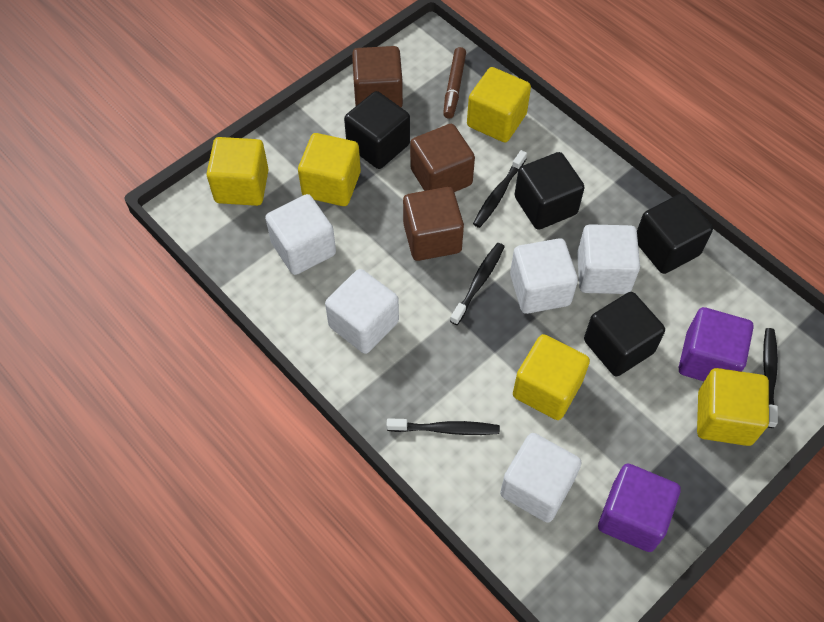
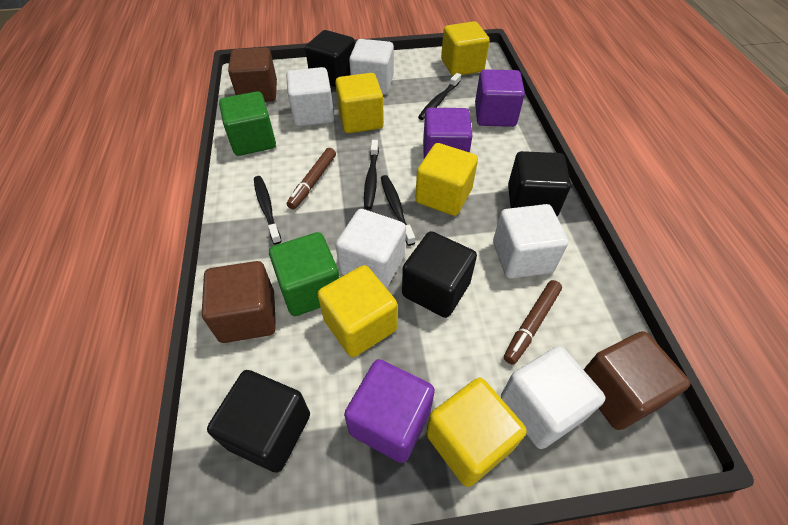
brown marker: [443,47,466,119] = 1 -> [287,148,336,210] [504,280,562,365] = 2
green cube: none = 0 -> [219,91,276,156] [269,232,339,316] = 2
purple cube: [598,463,681,552] [679,307,753,381] = 2 -> [344,359,435,463] [423,108,473,158] [475,69,525,127] = 3

